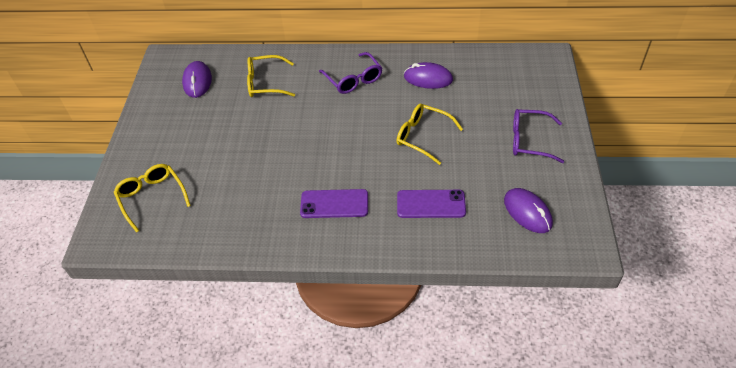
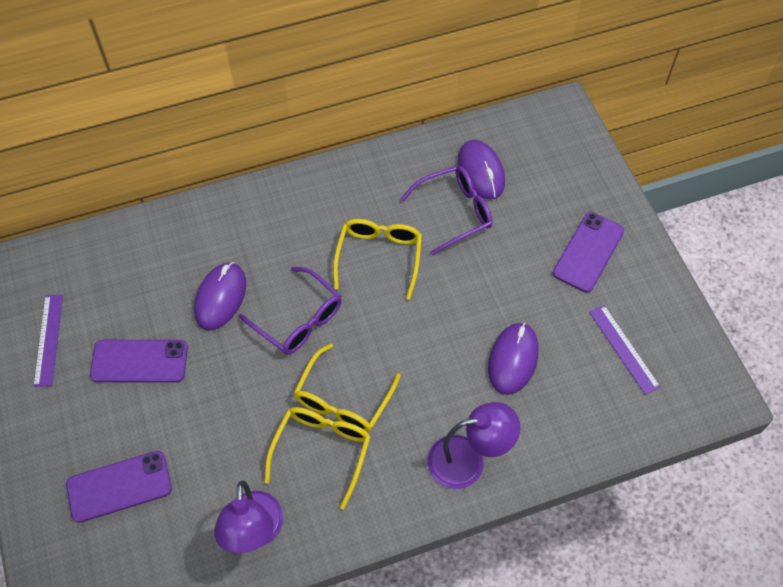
purple lamp: none = 0 -> [214,480,283,553] [427,402,520,489] = 2
purple phone: [300,189,368,218] [397,190,466,218] = 2 -> [66,451,172,523] [90,340,188,383] [553,212,624,292] = 3
purple ruler: none = 0 -> [33,295,63,387] [589,305,661,395] = 2

